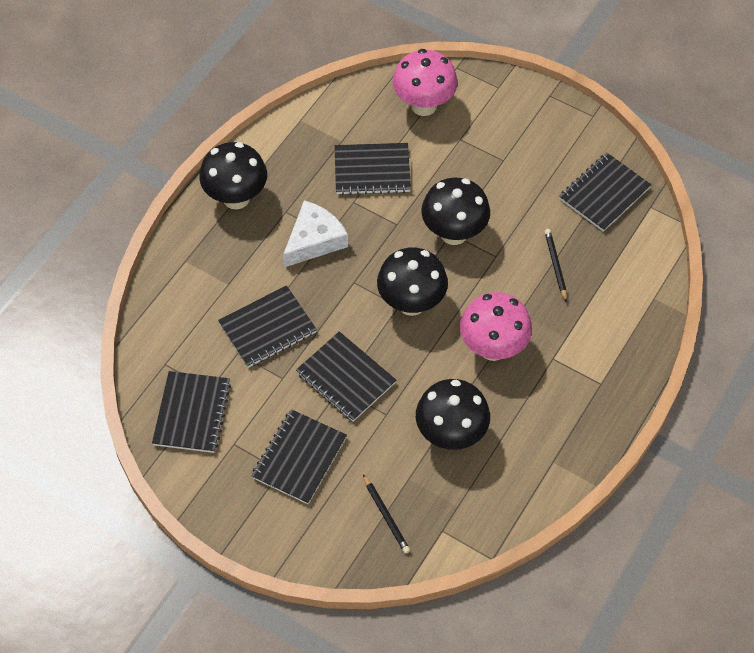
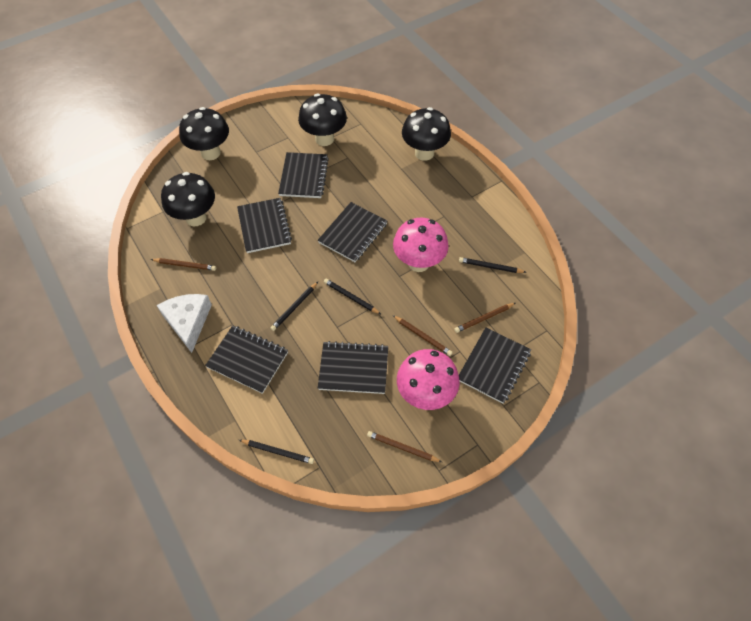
black pencil: [363,474,410,554] [544,229,567,302] = 2 -> [239,440,314,464] [270,282,318,331] [324,279,381,314] [459,257,527,273] = 4
brown pencil: none = 0 -> [151,258,216,271] [367,431,442,462] [393,315,453,356] [454,303,515,333] = 4

